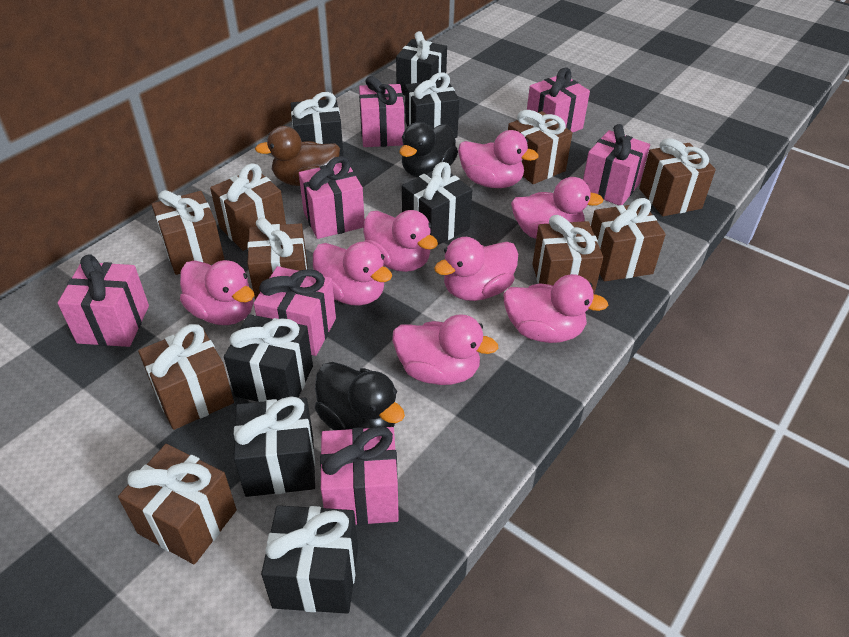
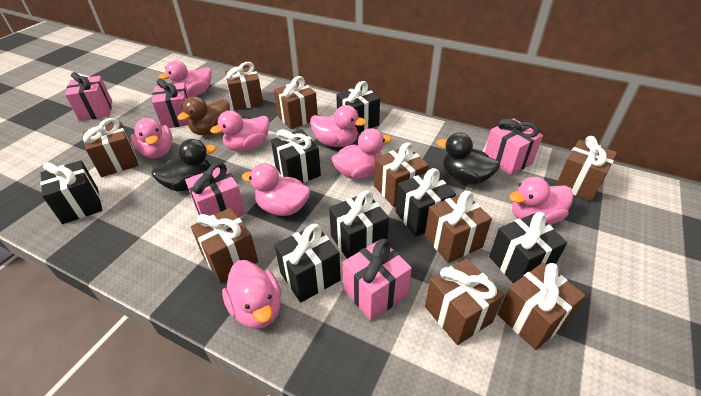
pink gift: [58,254,149,347] [253,266,336,356] [299,156,364,239] [320,426,399,525] [359,76,404,147] [527,67,590,132] [583,124,650,205] = 7 -> [65,72,112,121] [152,79,189,128] [185,162,246,217] [343,239,412,321] [485,118,543,176] = 5

